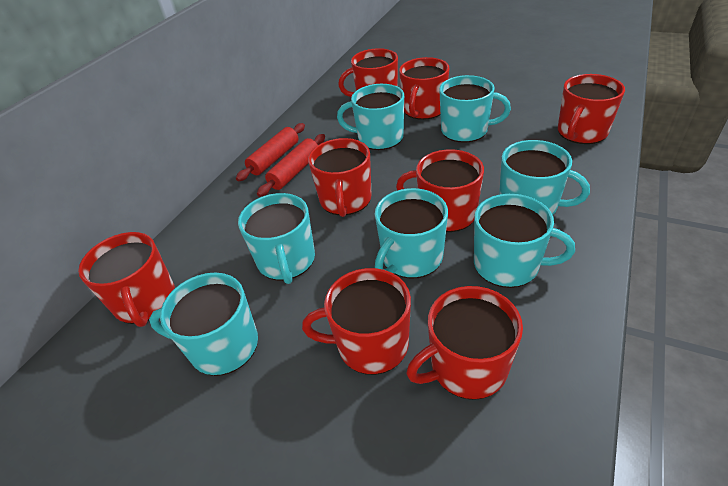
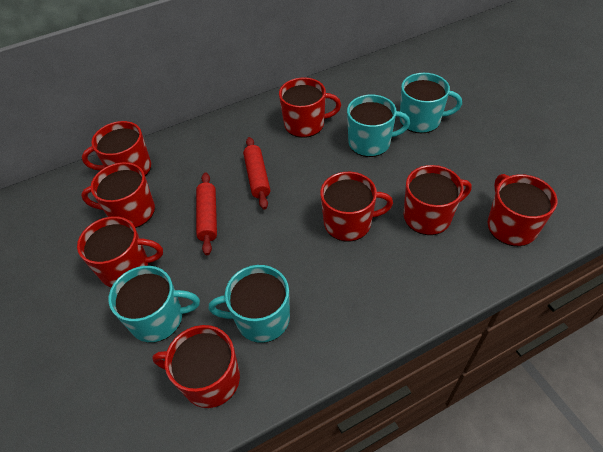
turquoise mug: [149,273,258,376] [238,193,315,284] [337,84,404,150] [375,188,448,279] [439,75,511,143] [474,194,575,288] [499,140,590,215] = 7 -> [109,266,200,343] [208,265,290,343] [347,95,410,157] [400,73,462,133] = 4

